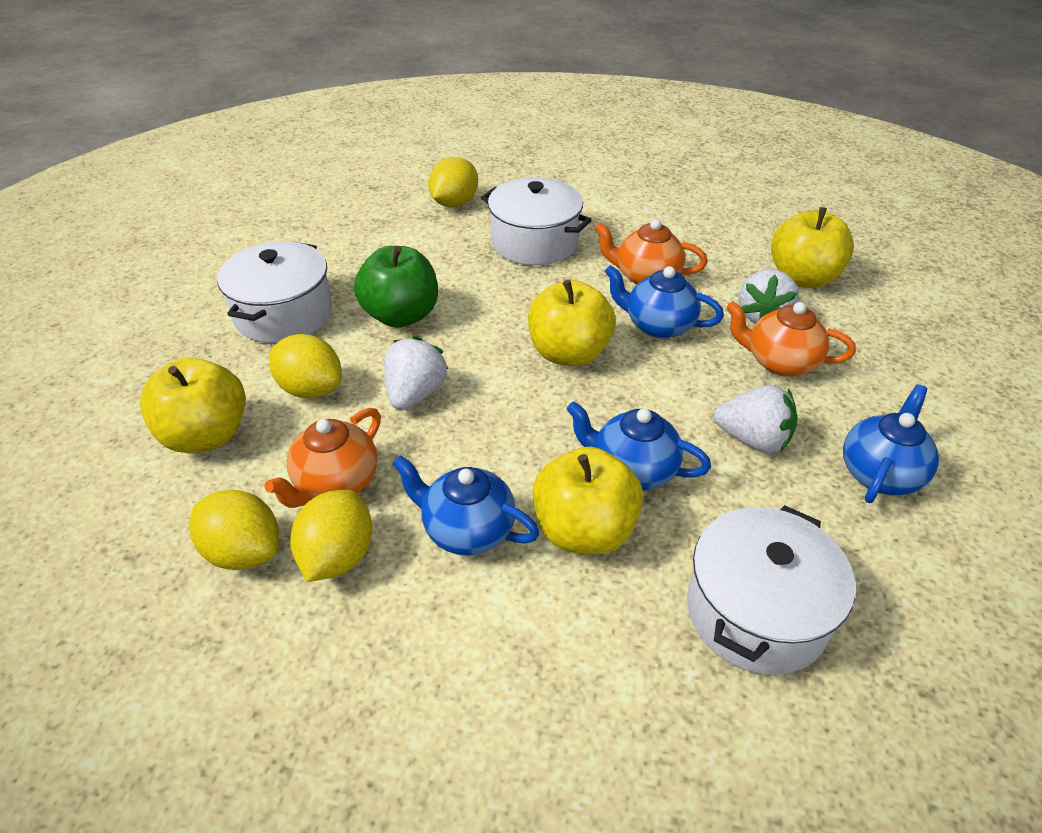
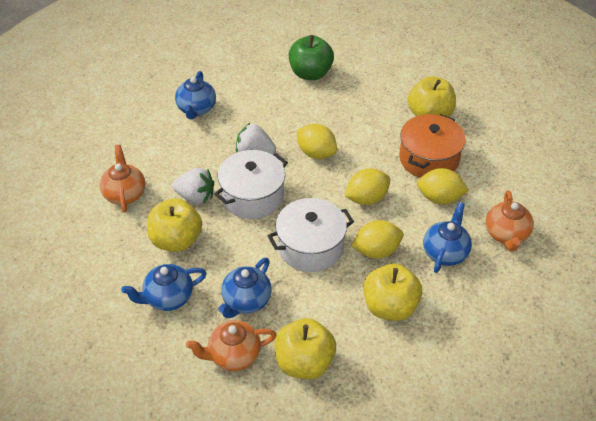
orange pot: none = 0 -> [399,114,466,178] = 1
white pot: [217,241,332,343] [481,177,592,266] [687,505,855,675] = 3 -> [214,150,288,219] [268,198,354,272] = 2
white strawberry: [384,336,448,410] [714,385,798,453] [739,269,799,323] = 3 -> [172,168,214,204] [236,123,276,155] = 2

